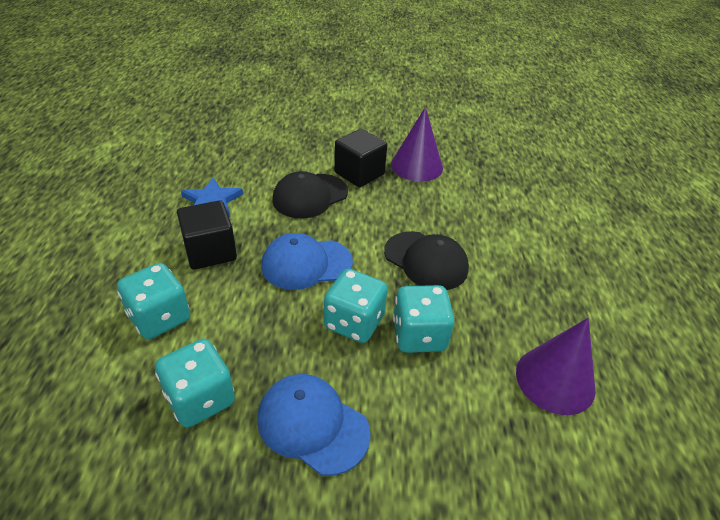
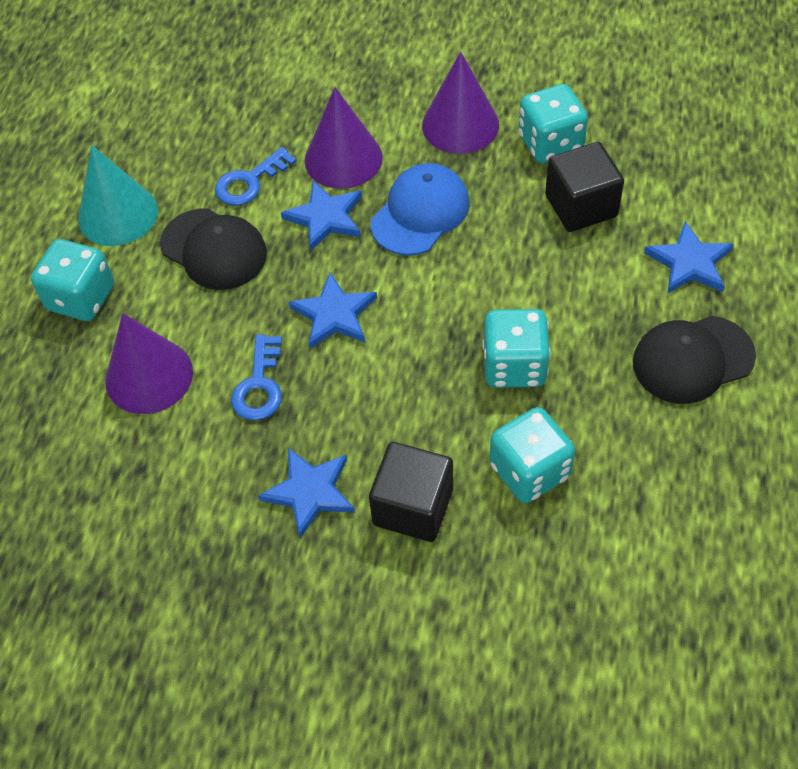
blue cap: [257,374,371,476] [261,233,353,290] = 2 -> [371,163,470,256] = 1
blue key: none = 0 -> [215,147,297,206] [231,335,282,421] = 2
blue star: [181,177,243,217] = 1 -> [258,448,355,538] [281,180,362,251] [288,272,377,349] [644,221,734,294] = 4
purple cone: [391,107,443,182] [516,318,596,415] = 2 -> [105,313,193,414] [305,87,383,189] [422,52,499,154] = 3
turquoise cone: none = 0 -> [78,145,158,246] = 1

